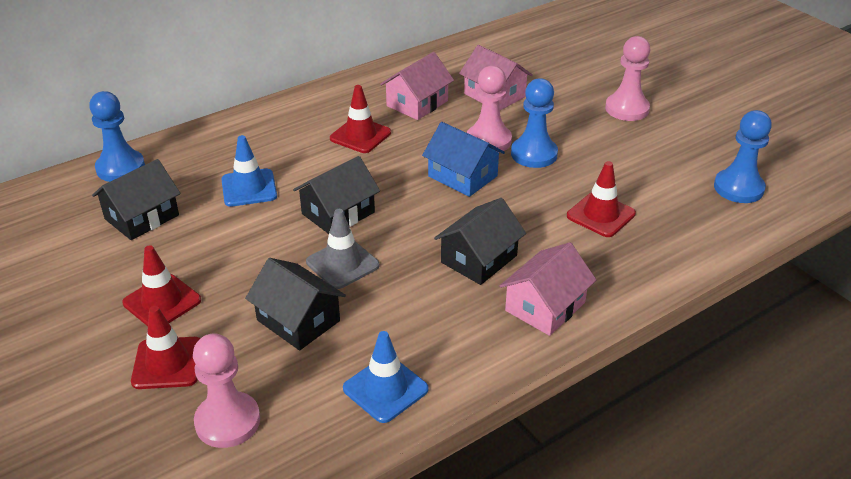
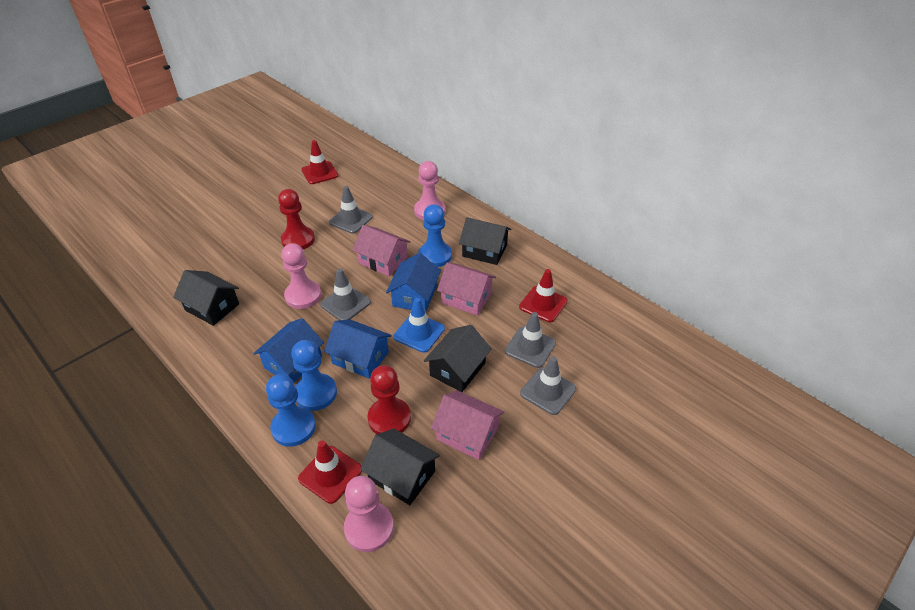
blue house: [422,122,505,197] = 1 -> [254,318,324,383] [324,320,392,379] [386,253,441,311] = 3
blue traffic cone: [221,135,277,207] [343,331,429,423] = 2 -> [394,298,445,353] = 1
grey traffic cone: [306,209,379,289] = 1 -> [320,269,371,320] [329,186,372,234] [505,312,556,368] [520,356,576,415] = 4
red pawn: none = 0 -> [278,189,315,249] [367,365,411,434] = 2
red traffic cone: [122,245,201,326] [131,306,201,389] [330,85,391,153] [567,161,636,237] = 4 -> [298,440,362,504] [301,140,338,184] [519,269,568,322] = 3

